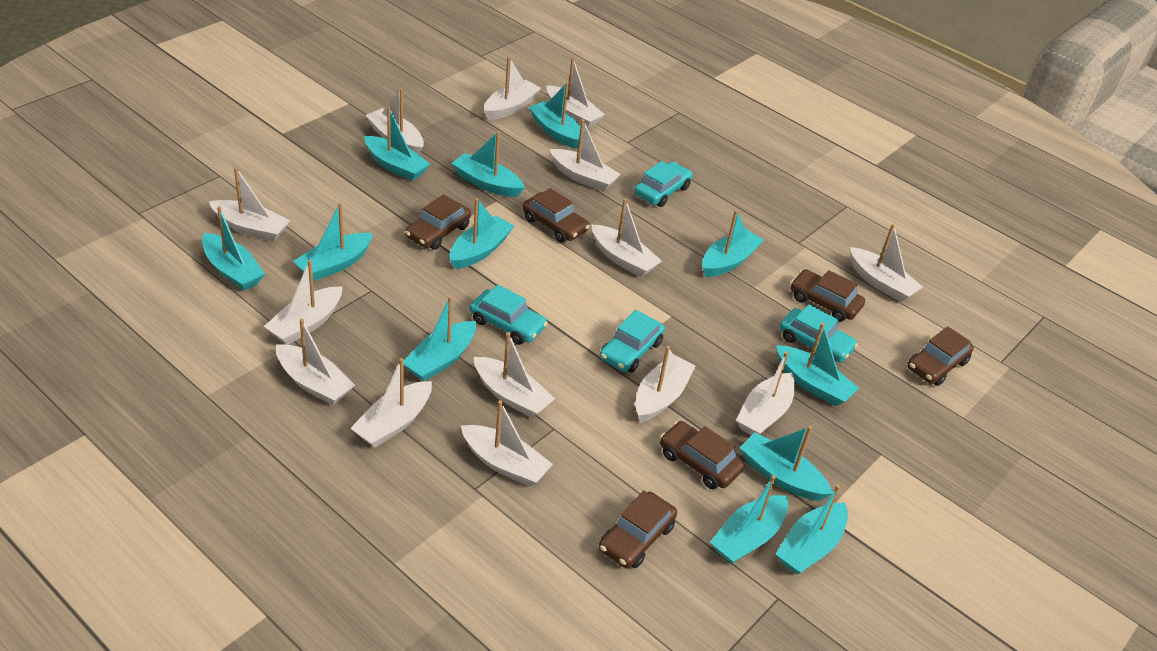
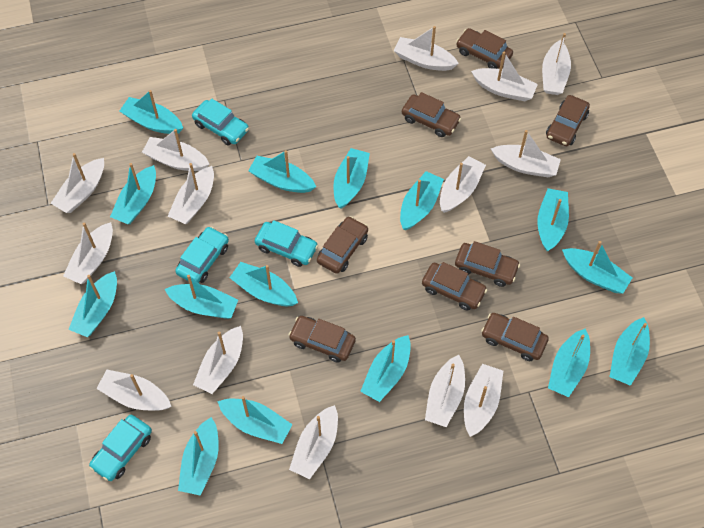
brown car: [405,194,471,250] [522,188,590,242] [599,491,677,568] [660,421,744,489] [790,269,865,322] [908,326,974,386] = 6 -> [289,316,356,363] [317,216,368,274] [402,92,461,137] [422,262,487,311] [455,241,520,287] [456,28,513,69] [481,313,549,361] [546,95,590,146] = 8
turquoise boat: [202,206,265,291] [293,202,373,281] [364,106,430,181] [404,296,476,381] [450,198,514,269] [452,131,525,197] [529,82,583,149] [702,210,764,277] [710,475,788,564] [740,426,833,501] [776,323,859,406] [776,484,848,575] = 12 -> [68,271,117,337] [110,163,156,224] [120,90,183,134] [165,275,238,319] [178,417,219,496] [217,396,293,444] [229,262,298,306] [248,150,316,193] [333,148,370,209] [360,335,411,402] [400,171,444,230] [537,188,569,251] [548,329,590,397] [562,241,632,294] [610,317,650,386] = 15

